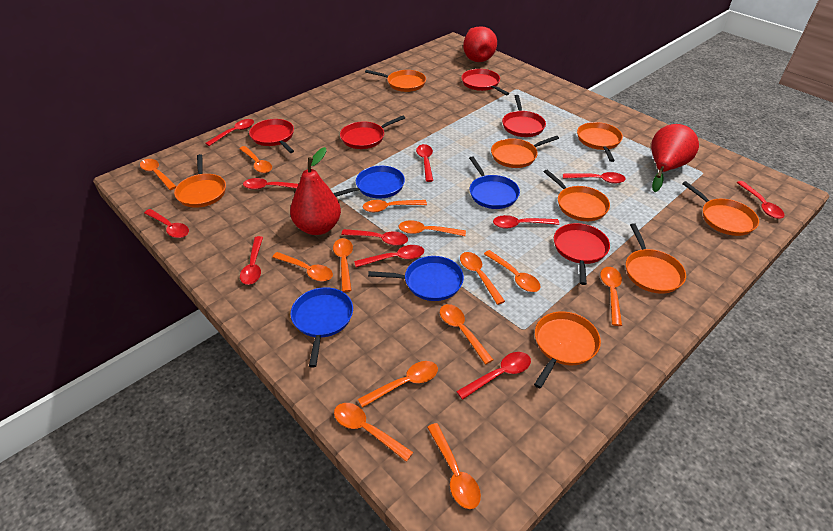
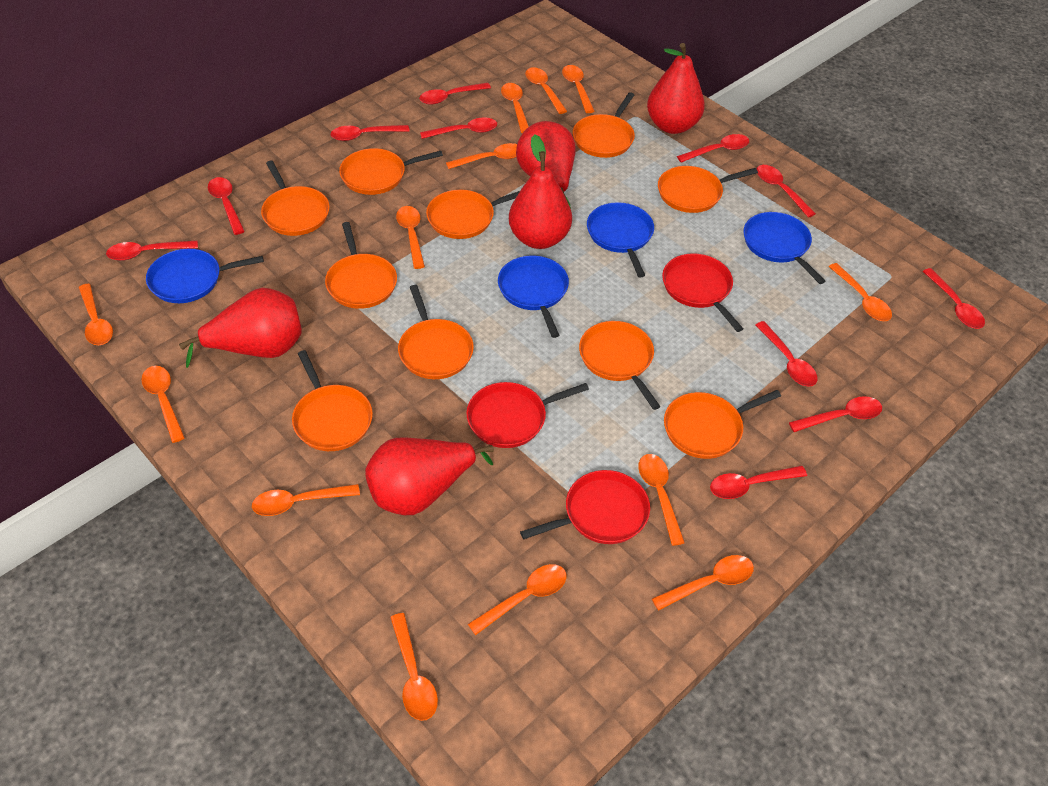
orange pan: [174,154,226,208] [365,70,426,92] [491,136,559,168] [534,311,601,389] [544,169,610,221] [577,122,623,162] [626,223,686,294] [682,181,759,236] = 8 -> [261,160,330,236] [292,350,373,451] [325,222,397,309] [339,148,443,195] [398,285,474,379] [426,190,520,239] [573,92,635,158] [579,321,661,410] [658,166,758,213] [664,390,781,459] = 10
red pan: [249,119,294,153] [340,116,405,149] [461,69,509,95] [502,95,546,137] [554,223,610,285] = 5 -> [466,382,589,448] [520,470,650,544] [662,253,743,332] = 3
red pear: [290,147,341,235] [463,26,497,62] [651,124,699,192] = 3 -> [179,288,302,368] [365,437,494,515] [509,134,572,249] [516,121,575,209] [647,43,705,134] = 5

